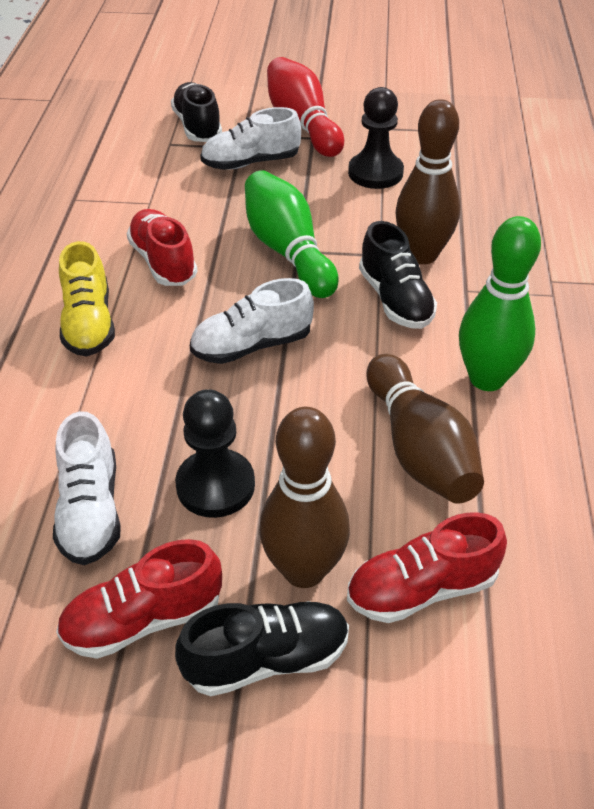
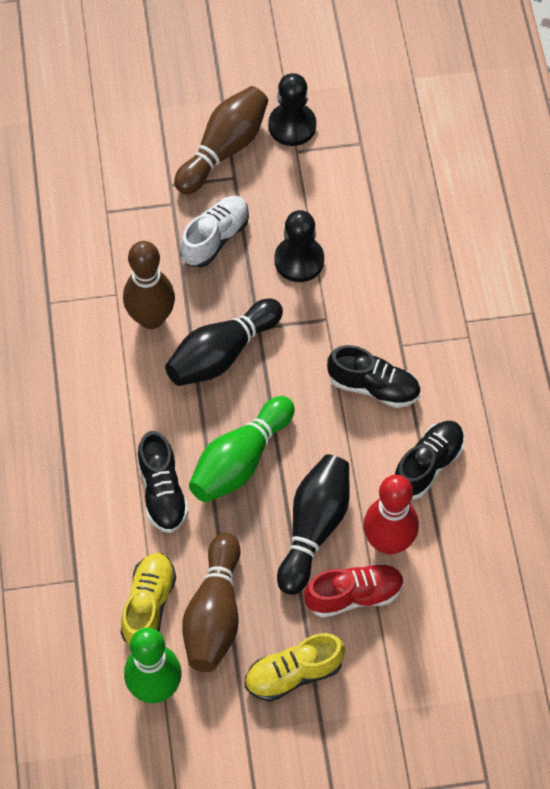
black bowling pin: none = 0 -> [165,299,283,386] [277,454,350,595] = 2
red shoe: [56,539,222,659] [127,209,197,286] [347,512,507,623] = 3 -> [304,563,404,618] = 1
white shoe: [53,411,121,565] [190,278,314,364] [200,107,301,170] = 3 -> [180,196,249,268] = 1
yellow shoe: [59,241,115,357] = 1 -> [121,553,176,645] [245,633,345,702] = 2

